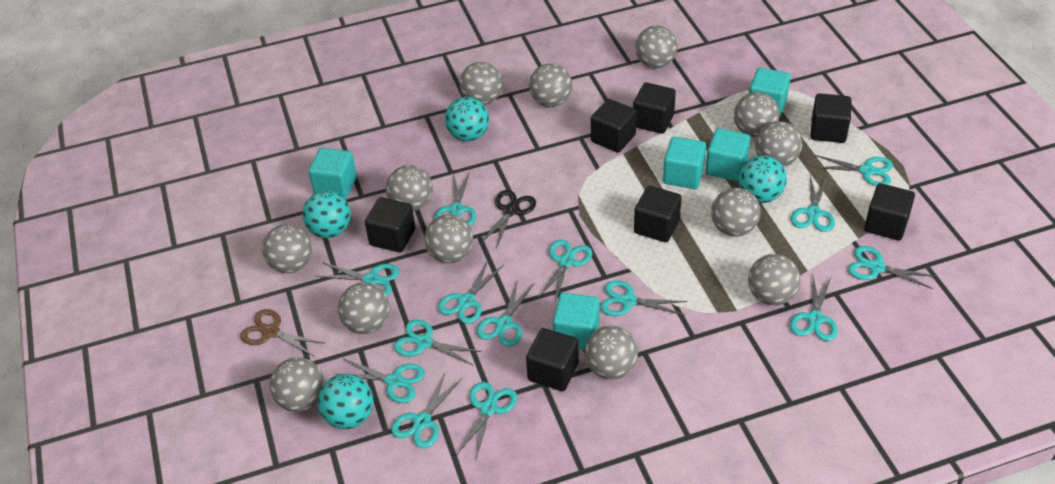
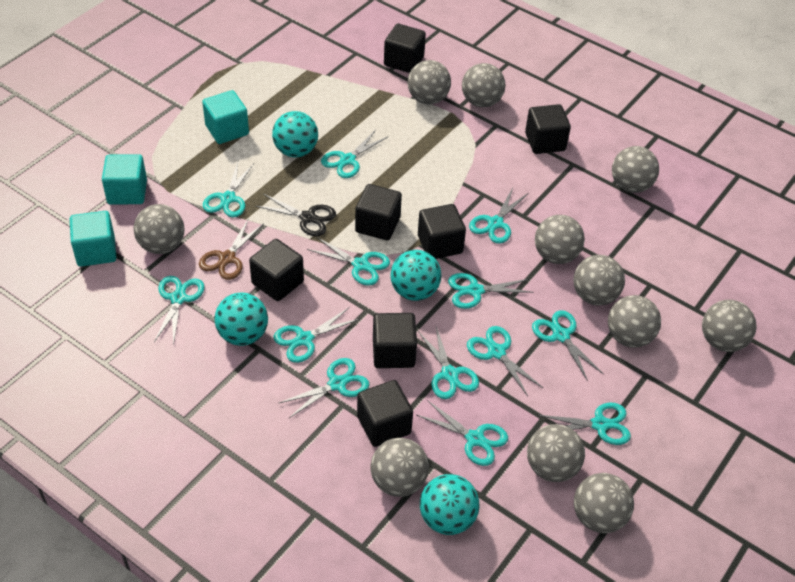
grey ball: [262,224,312,273] [269,357,325,412] [338,283,390,334] [386,165,433,211] [424,214,474,263] [459,62,502,105] [529,63,572,107] [584,326,638,380] [635,26,677,68] [711,188,761,236] [734,92,780,137] [748,254,801,305] [755,121,802,167] = 13 -> [133,204,184,254] [371,438,429,497] [408,60,451,104] [462,63,505,107] [527,424,585,482] [535,215,585,264] [573,255,625,306] [574,473,634,533] [608,295,661,348] [612,146,659,193] [702,300,756,352] = 11
turquoise cube: [309,148,357,198] [553,293,599,350] [663,137,706,189] [706,128,750,181] [749,67,790,117] = 5 -> [70,211,116,267] [102,154,147,205] [202,90,249,144] = 3
turquoise scissors: [316,262,400,296] [335,358,425,403] [391,373,462,448] [394,320,482,366] [434,172,476,226] [438,260,504,324] [456,382,517,459] [477,279,535,347] [538,239,592,303] [600,280,687,316] [790,273,838,341] [791,175,835,232] [813,155,893,186] [848,246,937,289] = 14 -> [154,276,205,345] [203,162,254,217] [273,307,360,363] [279,358,369,418] [307,237,390,286] [321,130,388,178] [417,400,508,466] [418,327,479,399] [448,273,534,309] [467,326,543,396] [469,188,528,244] [532,310,603,381] [538,403,631,445] = 13

